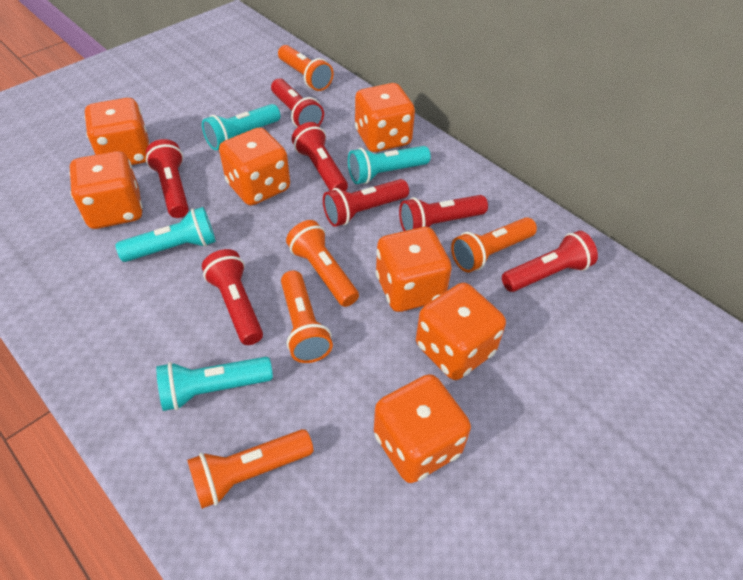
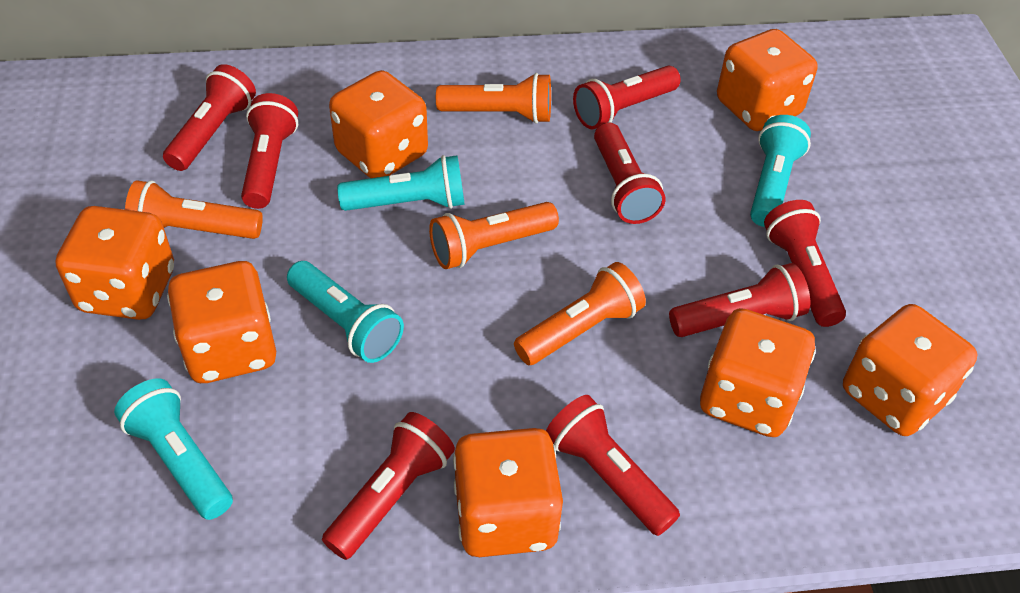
orange flashlight: [187,429,314,509] [278,45,334,91] [281,271,333,363] [286,220,359,307] [451,217,537,272] = 5 -> [125,180,263,239] [429,202,559,269] [436,73,551,124] [514,262,646,365] = 4
red flashlight: [146,139,189,218] [202,249,263,345] [271,78,324,127] [292,122,348,191] [323,179,409,227] [399,195,488,231] [502,231,598,292] = 7 -> [163,64,256,171] [241,93,298,209] [322,412,455,560] [546,395,680,536] [573,66,681,129] [594,122,666,224] [669,263,810,337] [764,200,846,327] = 8

